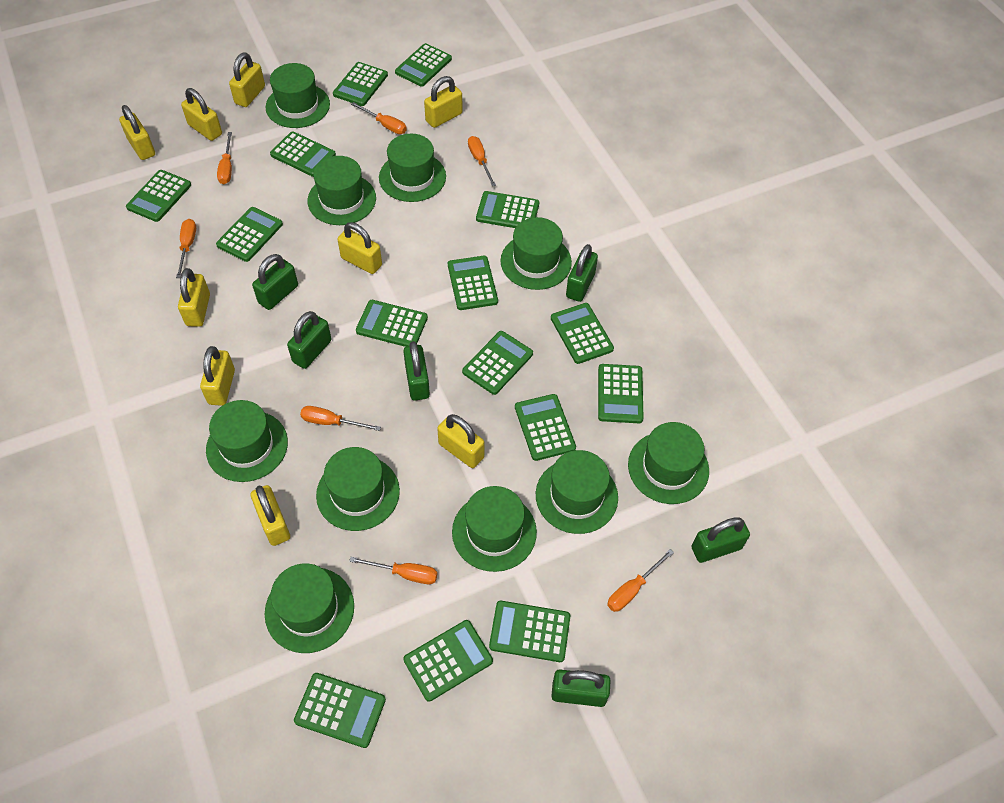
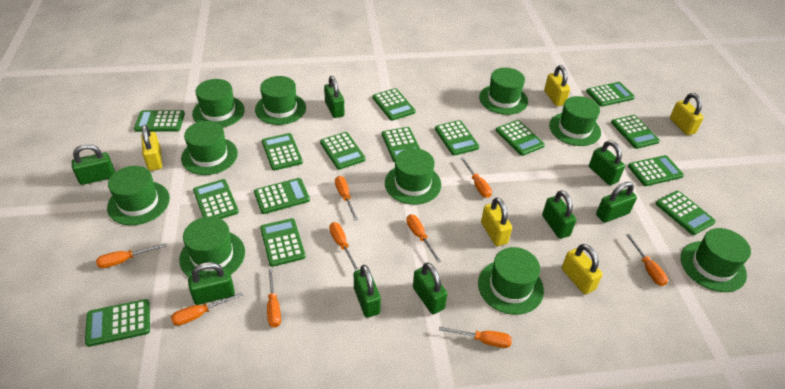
green padlock: [252,254,298,310] [287,311,332,369] [403,341,430,401] [552,670,611,707] [566,244,598,302] [692,517,750,563] = 6 -> [72,144,115,185] [188,262,235,305] [324,76,345,118] [354,265,381,318] [413,262,447,314] [542,190,576,239] [589,140,625,185] [596,182,637,223] = 8
orange screwdriver: [176,219,196,278] [217,132,232,184] [300,406,381,431] [349,557,438,584] [351,102,407,134] [468,136,496,186] [607,549,674,612] = 7 -> [96,243,167,268] [171,292,243,326] [267,267,281,328] [329,222,359,271] [335,176,358,221] [406,214,441,262] [439,326,512,348] [461,157,492,198] [626,234,668,286] = 9
yellow padlock: [119,105,155,160] [178,268,210,327] [181,88,222,141] [200,346,235,406] [229,52,265,107] [251,485,290,546] [337,222,382,274] [424,76,463,128] [437,414,484,468] = 9 -> [141,125,162,171] [481,197,512,246] [544,65,570,106] [562,244,603,294] [670,93,704,135] = 5

